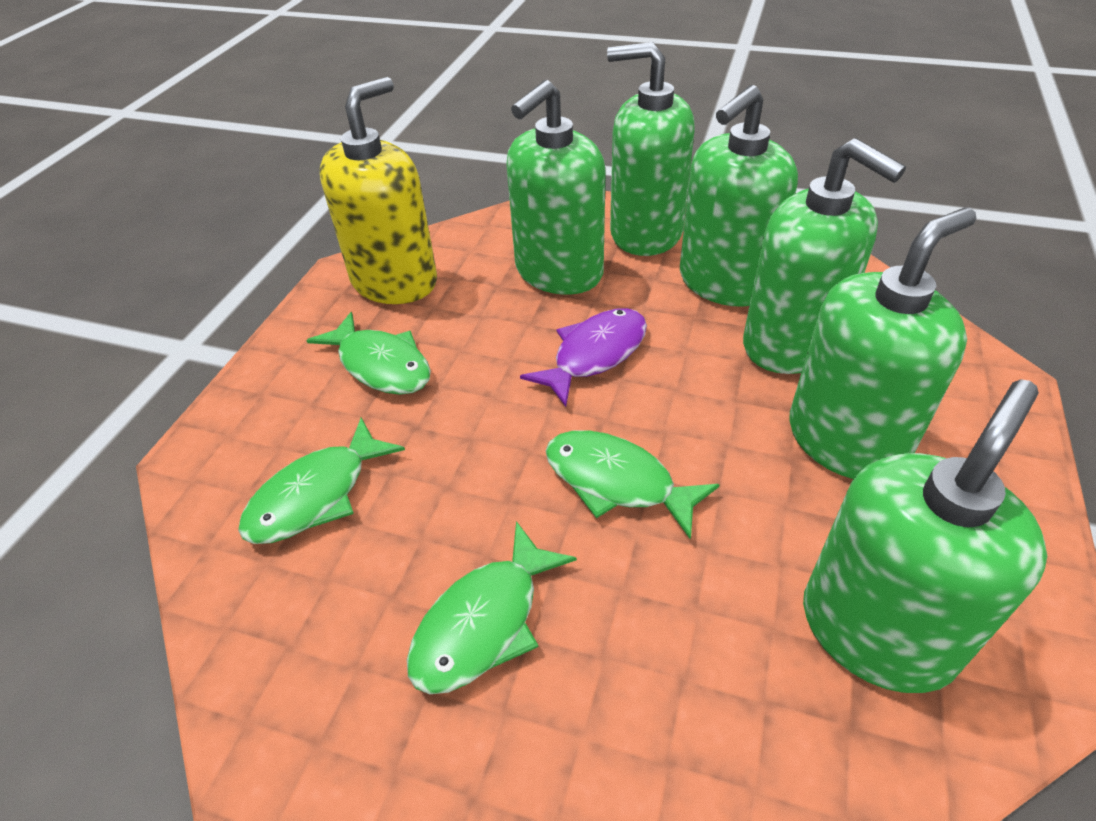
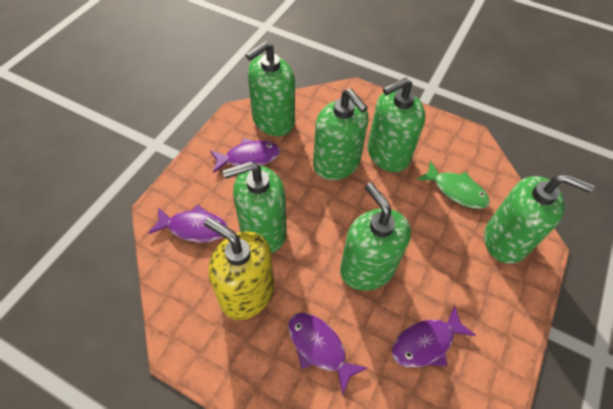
green fish: [238,418,405,544] [306,312,431,395] [407,521,577,694] [546,430,720,540] = 4 -> [417,161,490,209] = 1
purple fish: [520,308,647,407] = 1 -> [148,204,228,243] [210,138,280,173] [288,313,367,394] [392,306,476,368] = 4

